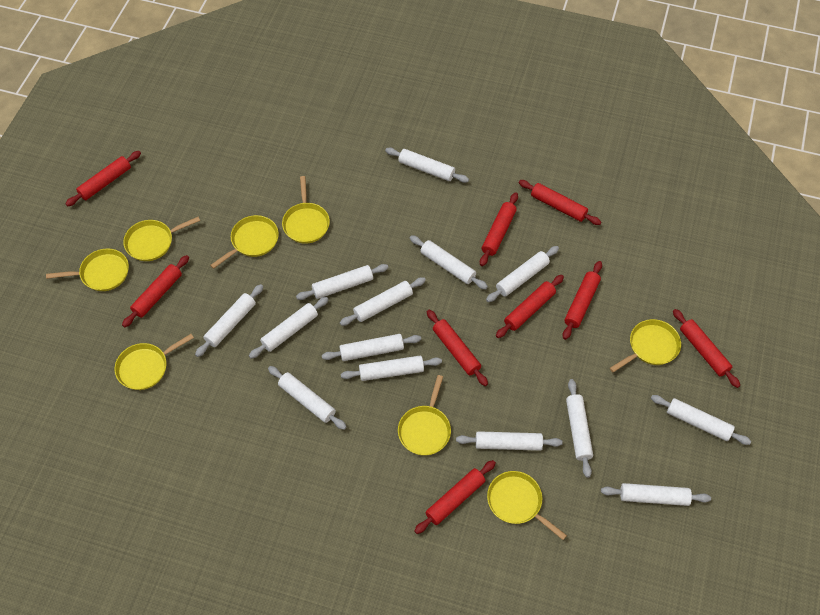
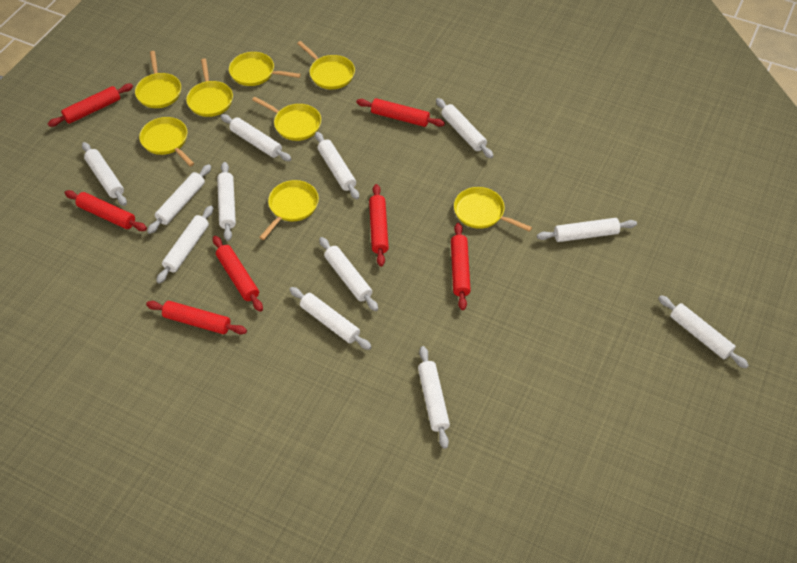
red rolling pin: [65,151,141,206] [122,255,189,327] [414,460,496,534] [427,310,488,386] [480,192,518,266] [496,275,564,338] [519,180,601,225] [563,261,602,340] [673,309,740,388] = 9 -> [48,84,133,127] [65,190,147,231] [146,301,247,334] [213,236,263,312] [356,98,445,127] [369,184,389,266] [451,223,471,310] = 7
white rolling pin: [195,284,263,357] [249,297,329,359] [268,366,346,430] [296,264,389,300] [322,334,421,361] [340,277,426,326] [341,356,442,381] [385,148,469,183] [410,235,488,290] [456,431,563,451] [486,246,559,302] [566,379,593,478] [601,483,711,506] [651,395,751,445] = 14 -> [82,142,127,206] [147,164,211,234] [156,206,213,284] [217,162,236,241] [221,114,292,161] [289,287,371,350] [315,132,359,200] [319,237,378,311] [418,346,450,449] [436,98,493,158] [537,218,637,242] [658,295,749,368] = 12

